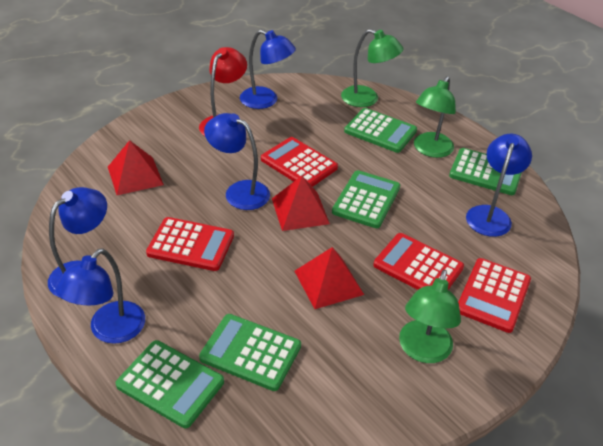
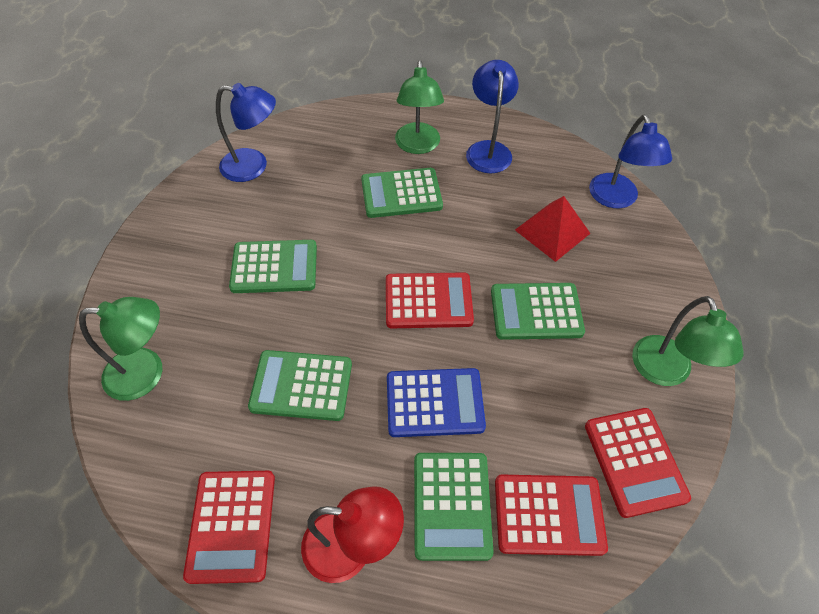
blue calculator: none = 0 -> [387,368,486,437] = 1
blue lamp: [48,187,107,297] [55,248,145,344] [204,113,270,210] [240,30,296,109] [466,134,532,237] = 5 -> [216,83,276,182] [466,60,519,173] [589,114,672,208] = 3
red pyramid: [108,140,164,195] [272,176,330,231] [295,247,364,309] = 3 -> [515,196,591,262] = 1

